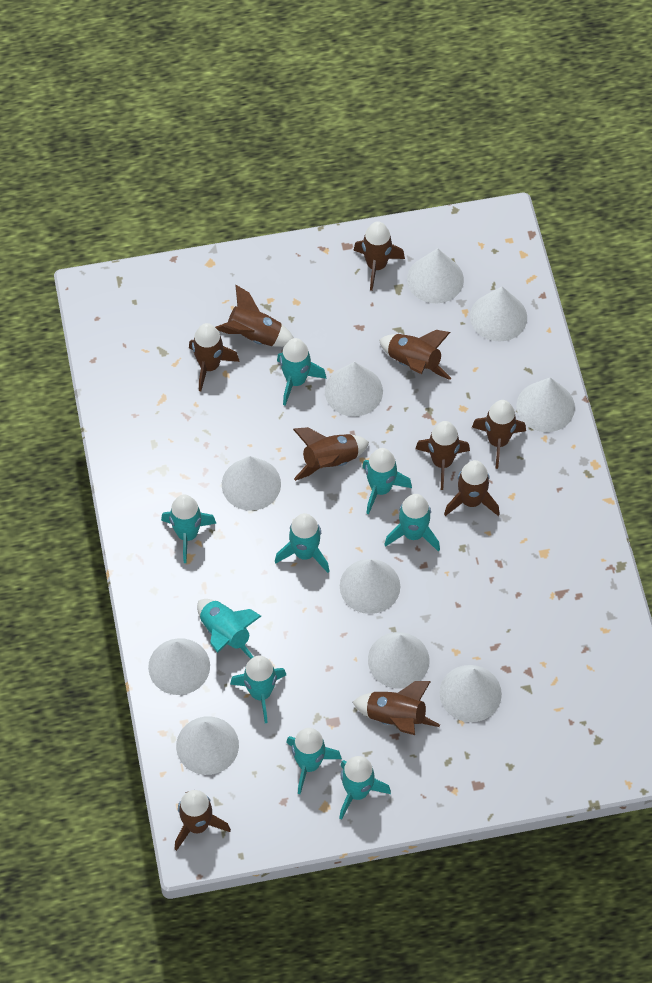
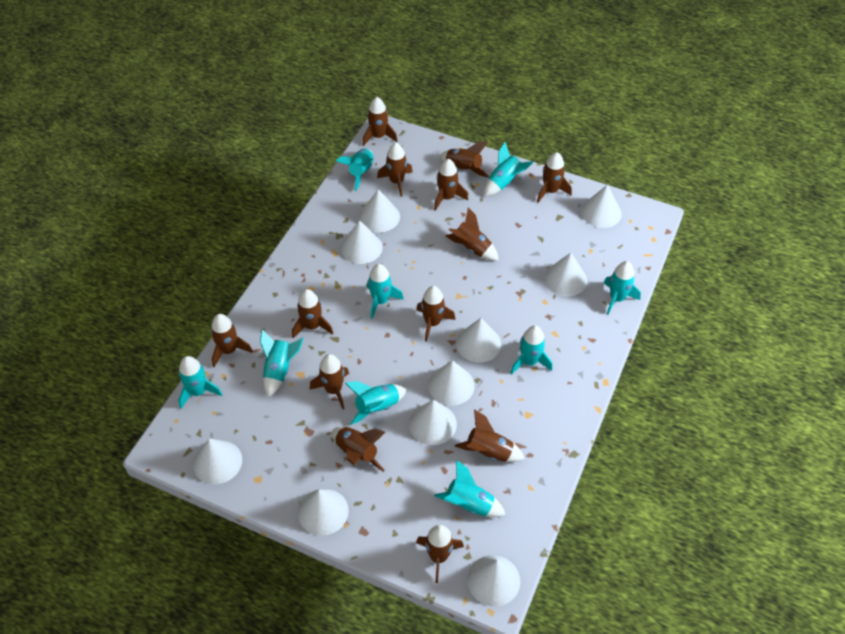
brown rocket: [175,790,231,851] [189,323,240,392] [215,285,294,347] [293,427,369,481] [352,681,440,735] [354,221,405,291] [379,330,451,380] [415,421,470,490] [444,460,500,516] [472,400,526,469] = 10 -> [211,314,253,367] [292,289,334,338] [310,354,349,409] [332,427,385,472] [363,97,398,146] [377,143,413,197] [416,525,464,583] [417,286,456,342] [434,159,468,211] [440,141,489,178] [446,207,499,261] [455,410,525,462] [537,152,572,203] = 13

